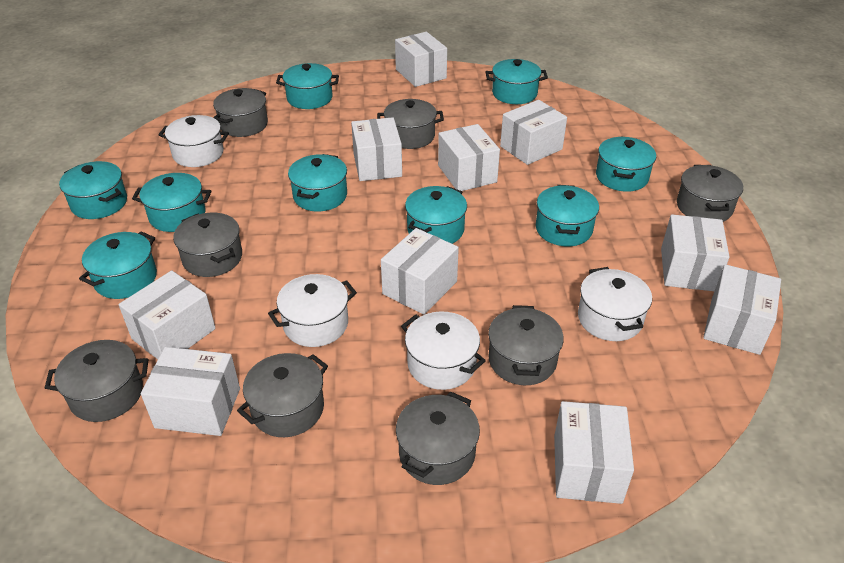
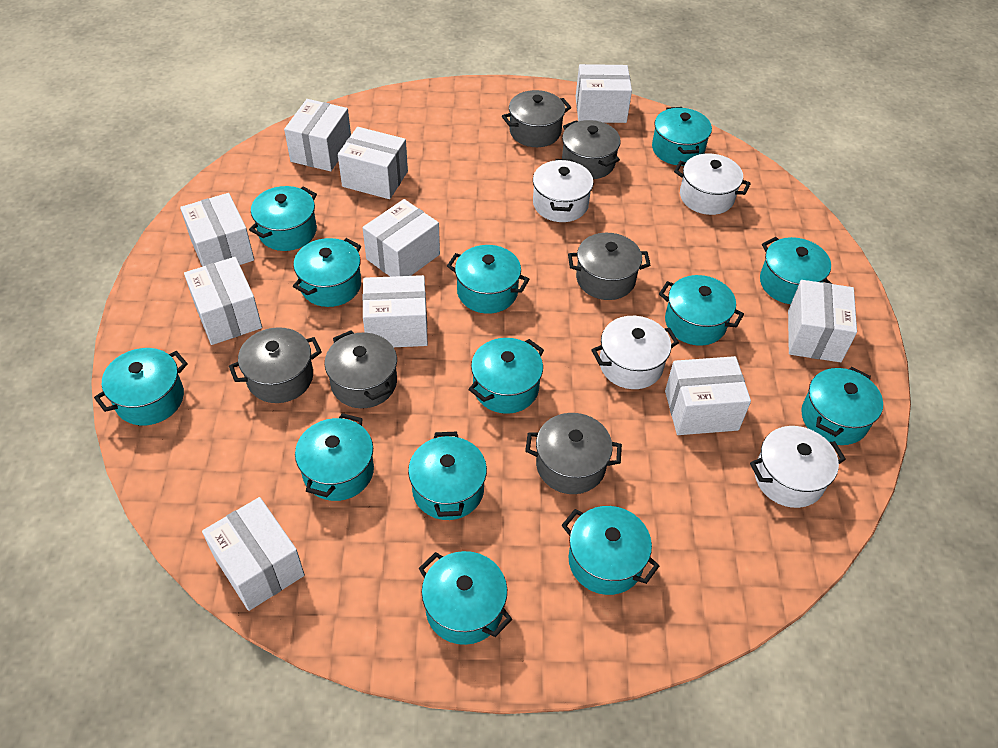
grey pot: [45,340,148,422] [173,212,242,277] [213,88,268,137] [237,353,328,437] [377,99,444,149] [396,391,480,485] [488,305,564,385] [677,165,743,222] = 8 -> [229,327,322,403] [324,330,397,408] [502,90,571,147] [525,413,622,494] [562,120,621,179] [568,233,651,300] = 6
turquoise pot: [59,161,127,219] [79,231,157,299] [132,173,211,232] [276,63,339,109] [288,154,347,212] [405,186,467,244] [486,59,548,104] [536,185,599,246] [596,136,656,192] = 9 -> [94,348,188,425] [249,186,317,251] [293,238,361,307] [295,413,374,501] [408,431,487,520] [419,551,512,645] [447,245,530,314] [468,338,544,414] [561,506,659,595] [652,107,712,166] [659,275,744,346] [760,237,832,304] [801,367,883,445] = 13

